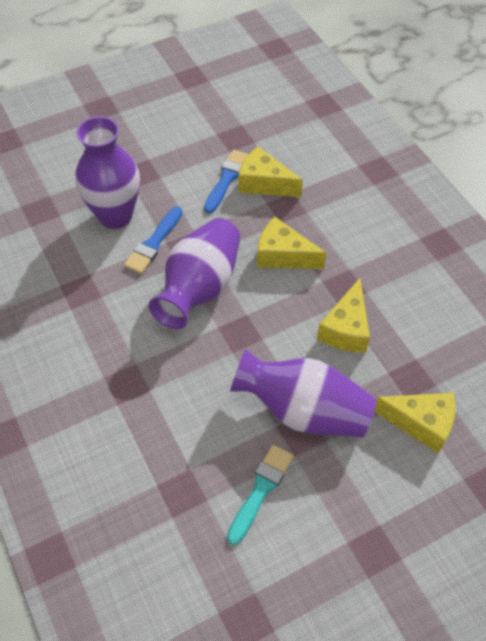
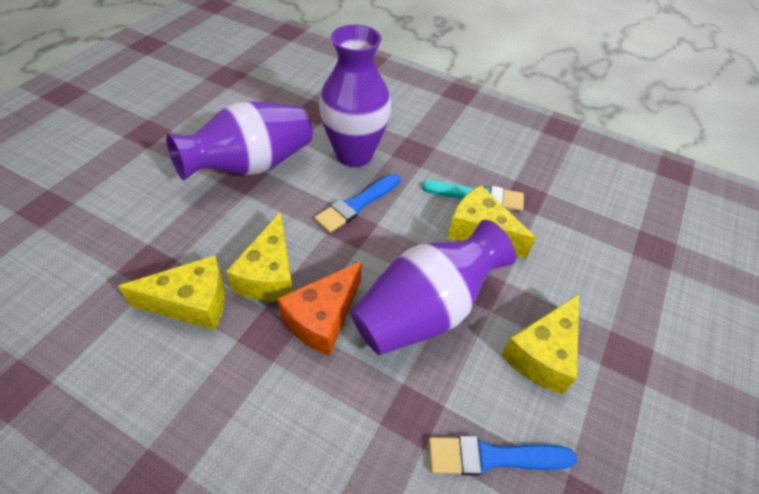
orange cheese: none = 0 -> [277,261,362,356] = 1

